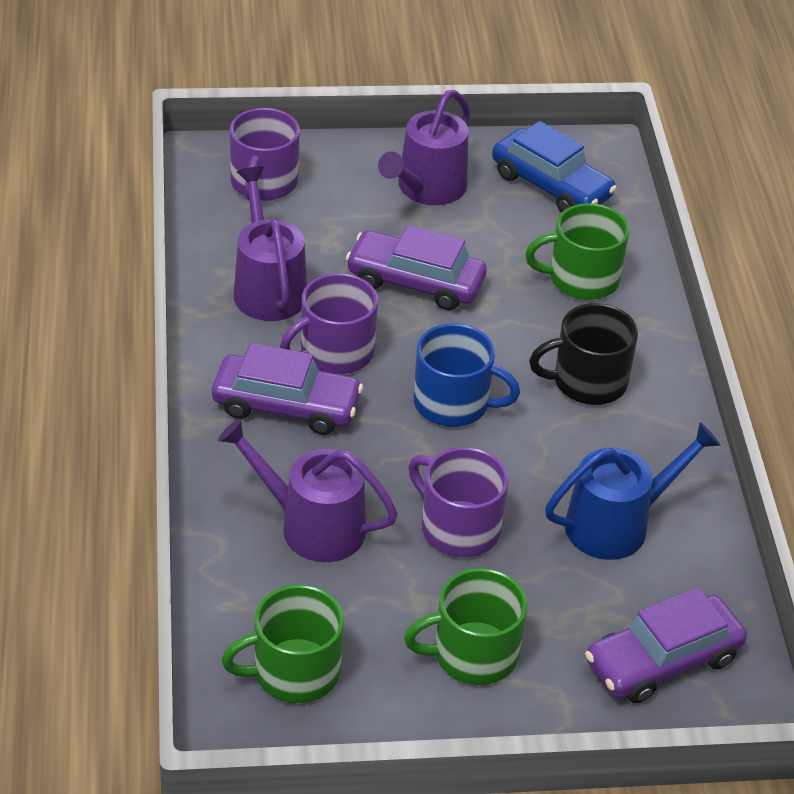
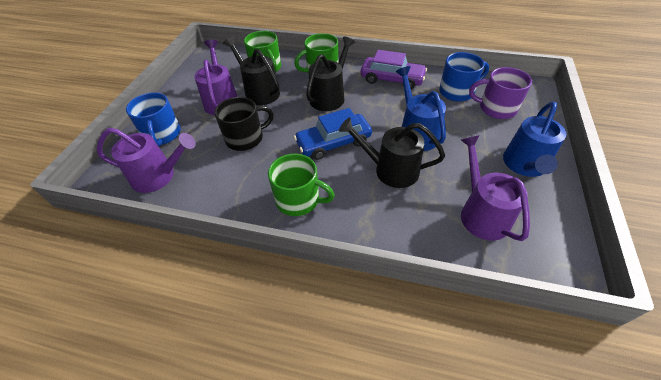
black watering can: none = 0 -> [223,36,280,105] [306,36,355,111] [339,117,445,188] = 3
blue mug: [414,323,520,427] = 1 -> [126,93,181,146] [439,52,489,102] = 2
blue watering can: [545,422,721,560] = 1 -> [396,66,446,151] [503,101,566,177] = 2
purple car: [212,343,363,435] [346,225,487,310] [585,588,747,703] = 3 -> [361,50,427,89] = 1
purple mug: [230,108,300,201] [280,273,378,374] [408,447,509,557] = 3 -> [469,67,532,119] = 1

